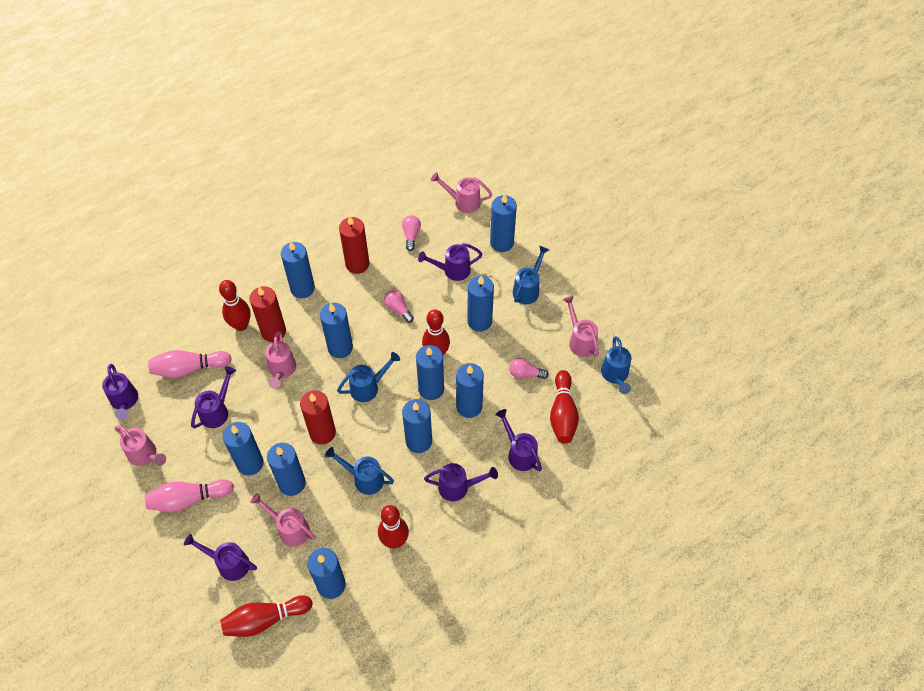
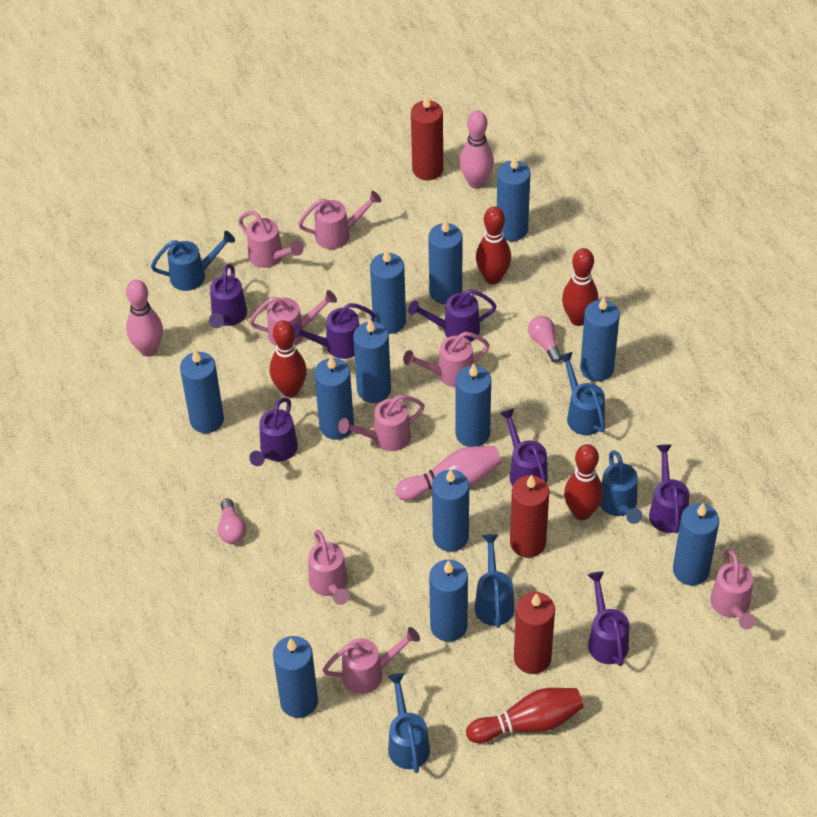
blue candle: [222,422,264,476] [267,443,306,496] [281,241,315,298] [307,548,346,599] [320,303,353,358] [402,399,432,453] [416,345,444,400] [456,363,484,418] [467,276,494,332] [490,194,517,252] = 10 -> [180,350,224,433] [273,636,318,718] [314,356,354,440] [353,319,391,403] [370,249,406,334] [428,219,462,304] [429,560,468,642] [432,469,469,552] [455,363,491,447] [497,155,530,241] [580,297,620,381] [673,503,719,585] = 12
blue watering can: [325,447,394,495] [337,352,400,402] [513,246,549,304] [601,336,631,394] = 4 -> [151,231,235,291] [387,673,430,773] [475,534,514,628] [558,352,605,435] [600,451,642,524] = 5
pink bowling pin: [145,479,234,512] [148,350,232,378] = 2 -> [126,279,163,357] [395,446,502,501] [460,110,494,189] = 3
pink light bulb: [384,290,414,323] [402,215,421,251] [509,358,549,379] = 3 -> [218,499,246,544] [528,316,561,363] = 2
pink watering can: [115,426,166,466] [250,493,316,547] [265,331,296,389] [431,172,492,213] [563,296,599,357] = 5 -> [238,211,304,268] [249,290,337,346] [298,191,381,249] [308,530,350,605] [323,627,420,694] [338,395,425,451] [403,332,489,387] [710,549,756,629] = 8
purple watering can: [102,364,138,420] [184,534,257,581] [191,366,236,428] [418,243,482,281] [424,463,498,501] [496,409,542,471] = 6 -> [209,264,247,328] [249,398,298,466] [293,303,376,359] [408,289,497,342] [499,408,548,486] [588,572,629,666] [649,444,690,533] = 7

